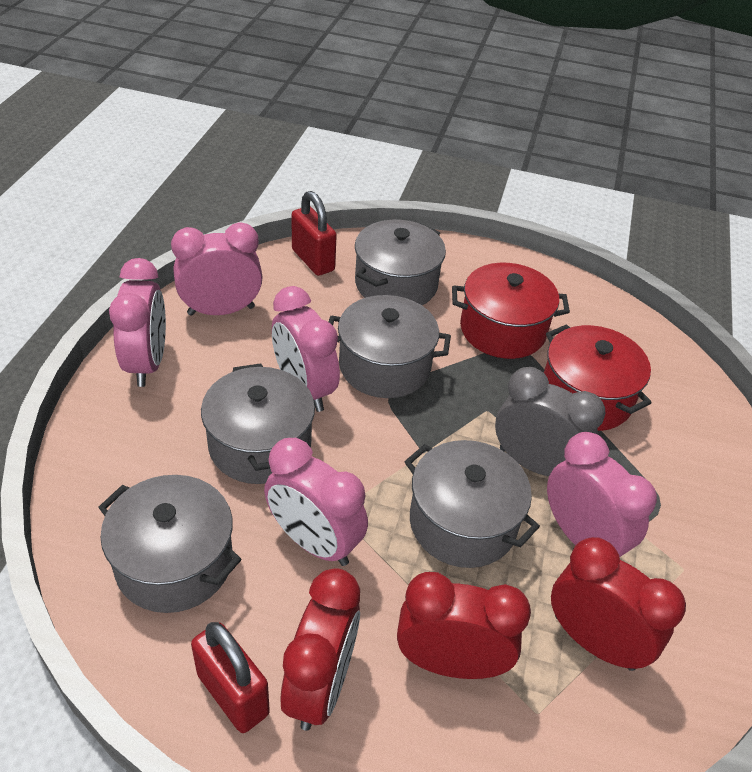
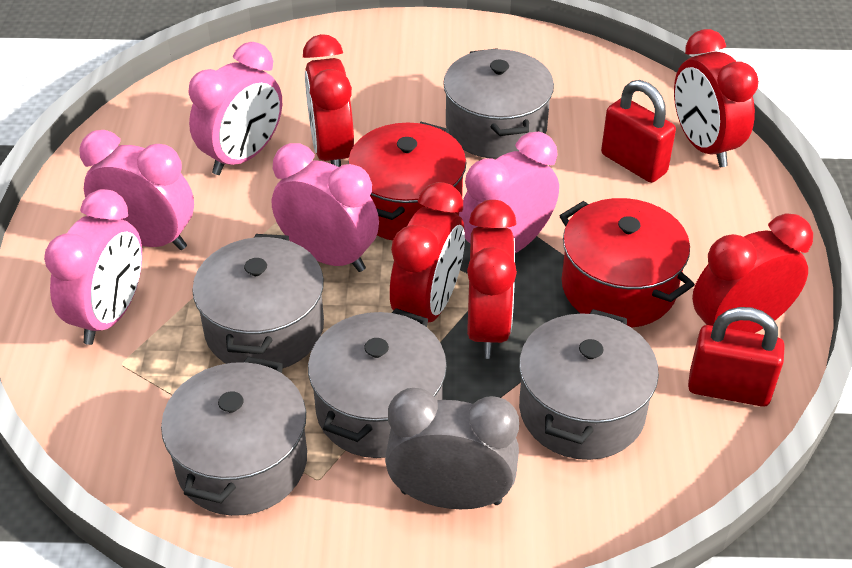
red clock: [281,569,360,731] [397,572,531,679] [551,537,686,671] = 3 -> [303,34,354,167] [390,182,465,323] [467,200,517,359] [674,29,759,167] [692,214,813,333] = 5

